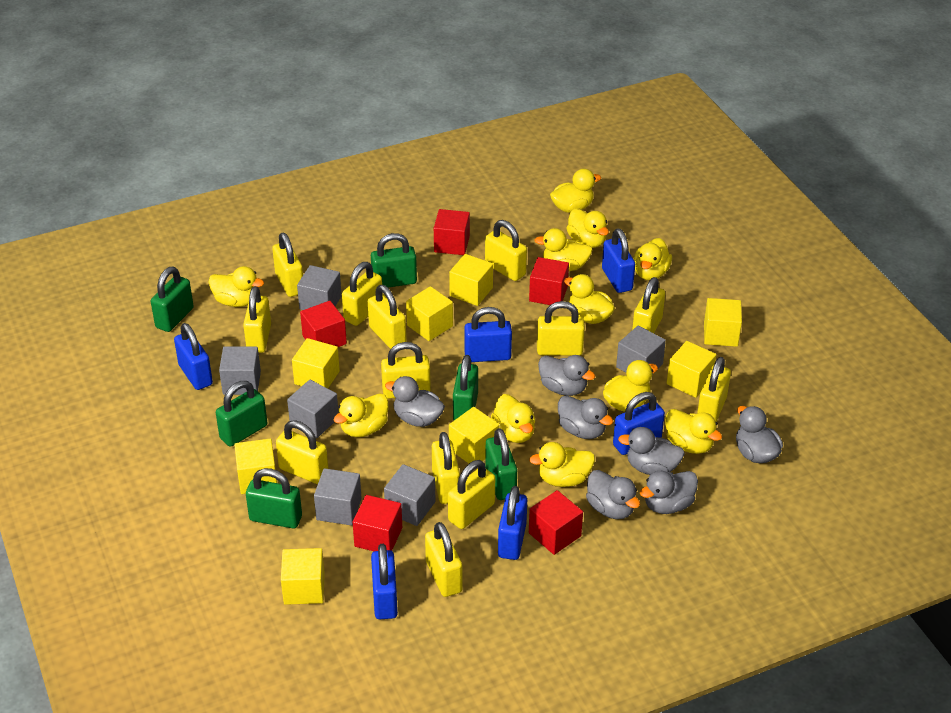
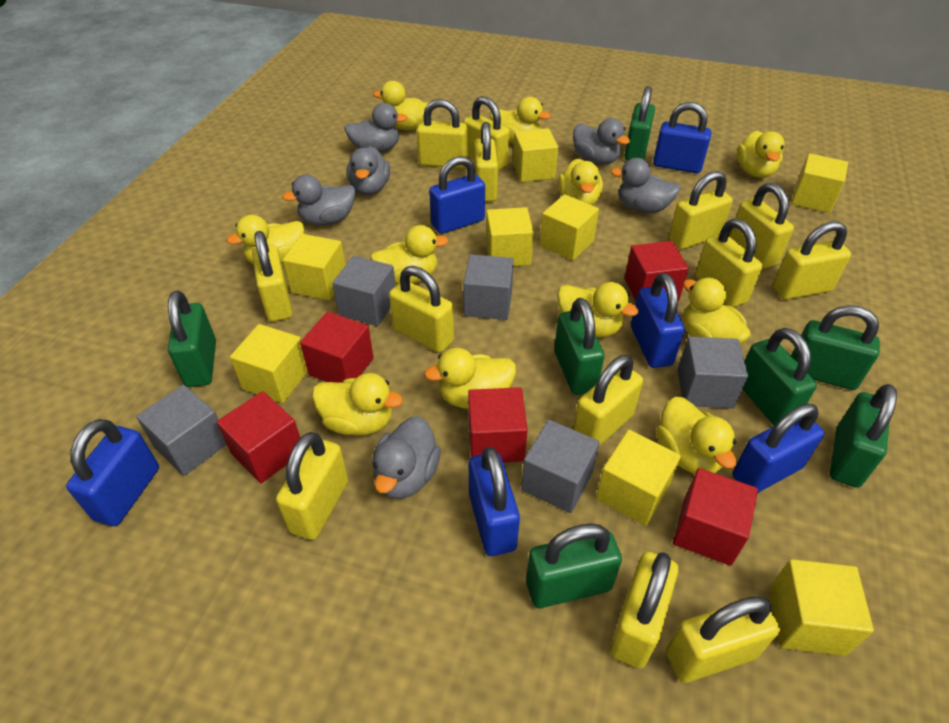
green padlock: [151,267,194,332] [216,381,267,447] [246,468,302,529] [371,233,417,288] [453,355,478,420] [485,428,517,500] = 6 -> [168,290,216,387] [526,523,622,608] [554,298,604,395] [624,86,655,161] [743,328,817,426] [791,305,880,390] [830,384,897,488] = 7
grey cube: [219,346,261,395] [287,380,339,438] [297,265,342,310] [314,468,362,526] [384,464,436,526] [616,326,666,372] = 6 -> [136,385,227,476] [332,256,396,326] [463,254,514,320] [521,420,600,513] [678,336,748,409] = 5
grey duck: [385,376,445,427] [538,355,595,396] [558,395,613,439] [586,470,640,519] [618,427,685,475] [640,471,698,514] [736,406,783,463] = 7 -> [282,175,355,226] [344,103,408,153] [346,146,390,195] [372,416,441,499] [573,118,630,165] [610,158,681,213] = 6

